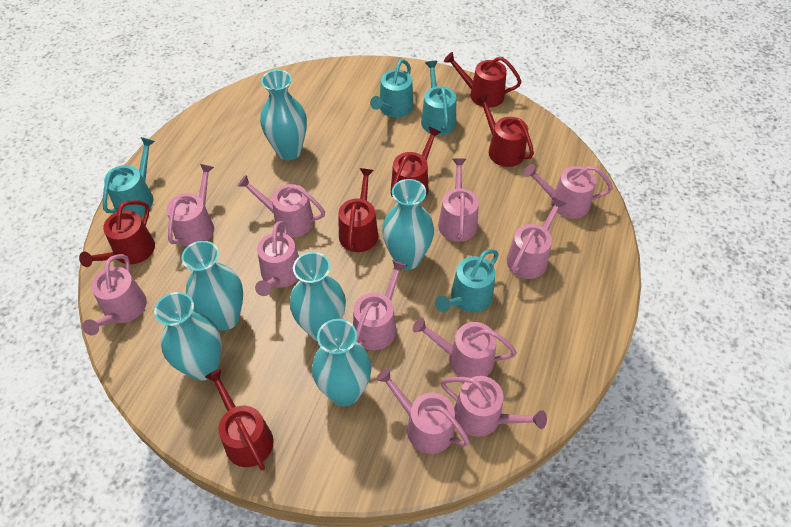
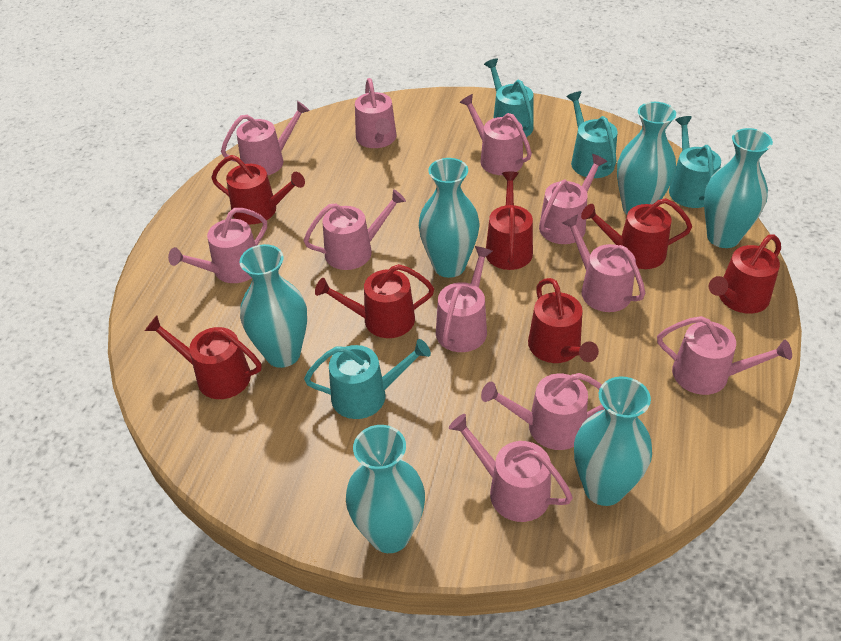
red watering can: [79,200,155,267] [205,369,273,471] [339,168,378,252] [391,127,441,197] [444,52,521,108] [476,94,534,167] = 6 -> [145,316,262,399] [211,155,305,224] [315,264,434,338] [486,172,533,270] [528,278,599,363] [581,198,692,269] [709,234,781,314] = 7

